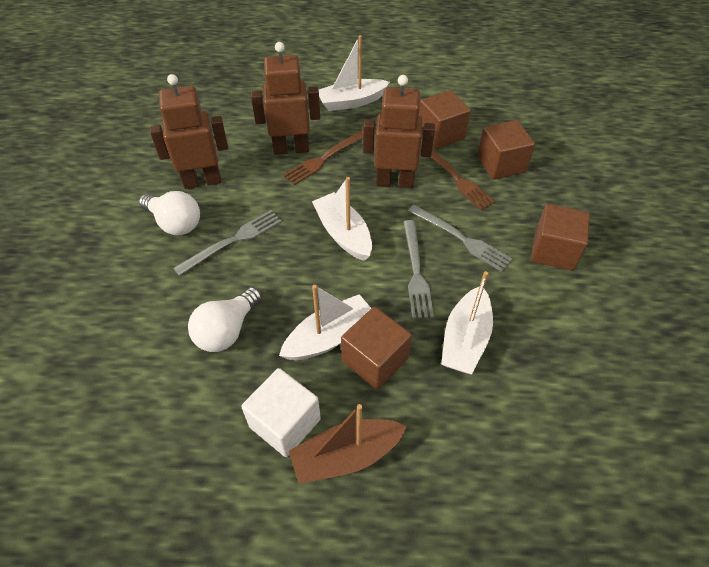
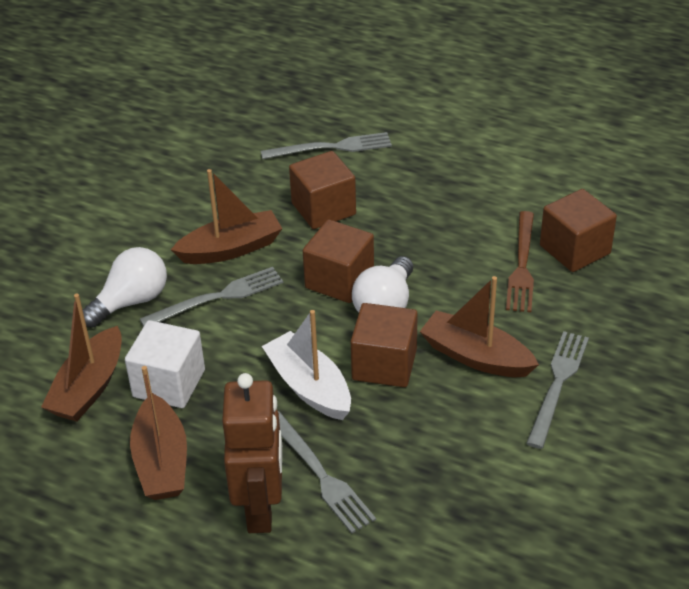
brown boat: [289,404,407,483] = 1 -> [41,294,122,422] [130,366,187,500] [171,169,283,264] [420,276,539,377] = 4
brown fork: [283,130,363,185] [420,142,495,210] = 2 -> [506,211,534,312] = 1
brown robot: [150,74,228,189] [251,42,320,155] [363,75,435,188] = 3 -> [222,373,282,533] = 1
grey fork: [173,210,282,276] [404,220,434,319] [408,205,513,272] = 3 -> [140,267,283,327] [261,132,392,160] [278,411,376,533] [526,331,589,449] = 4
white boat: [279,285,371,360] [312,177,372,261] [319,35,390,111] [441,271,493,374] = 4 -> [262,310,351,420] = 1

